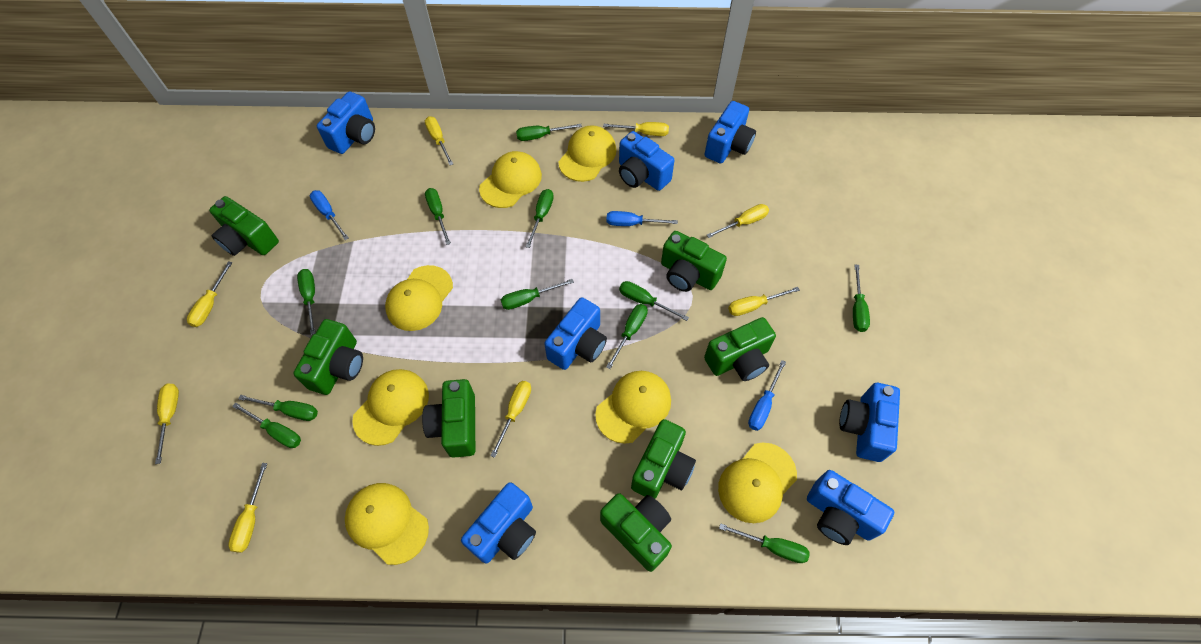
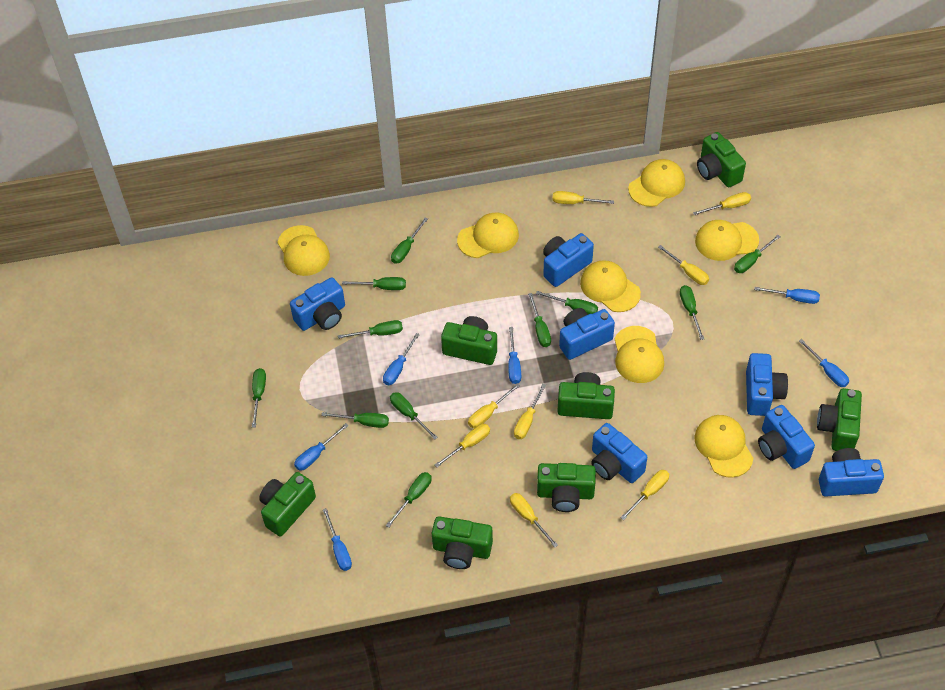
blue screwdriver: [310,190,349,240] [606,211,678,226] [748,360,786,431] = 3 -> [294,423,349,471] [323,508,352,571] [383,333,420,385] [508,327,521,384] [754,287,820,304] [799,339,849,387] = 6

